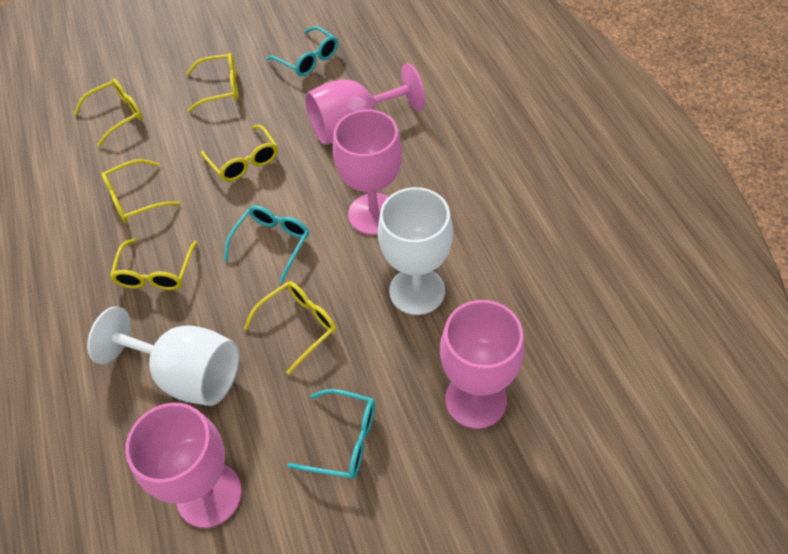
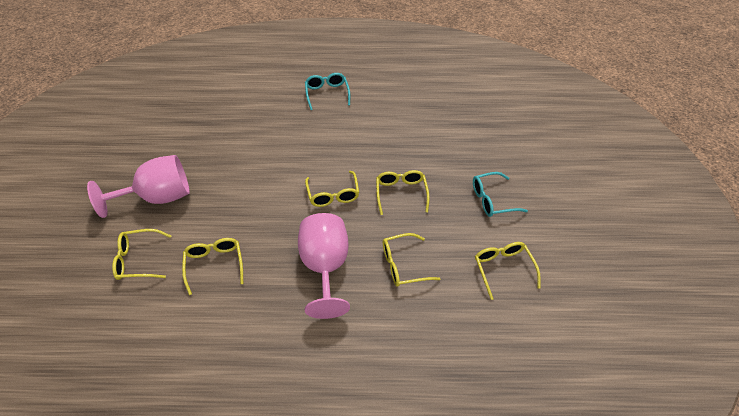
pink goblet: [125,403,242,528] [306,63,425,145] [333,110,402,235] [440,300,524,429] = 4 -> [87,155,190,218] [298,213,350,319] = 2
turquoise glasses: [224,206,309,283] [266,26,338,76] [287,389,375,479] = 3 -> [305,73,350,110] [473,172,528,217] = 2
white goblet: [87,306,239,406] [378,187,453,315] = 2 -> none = 0

